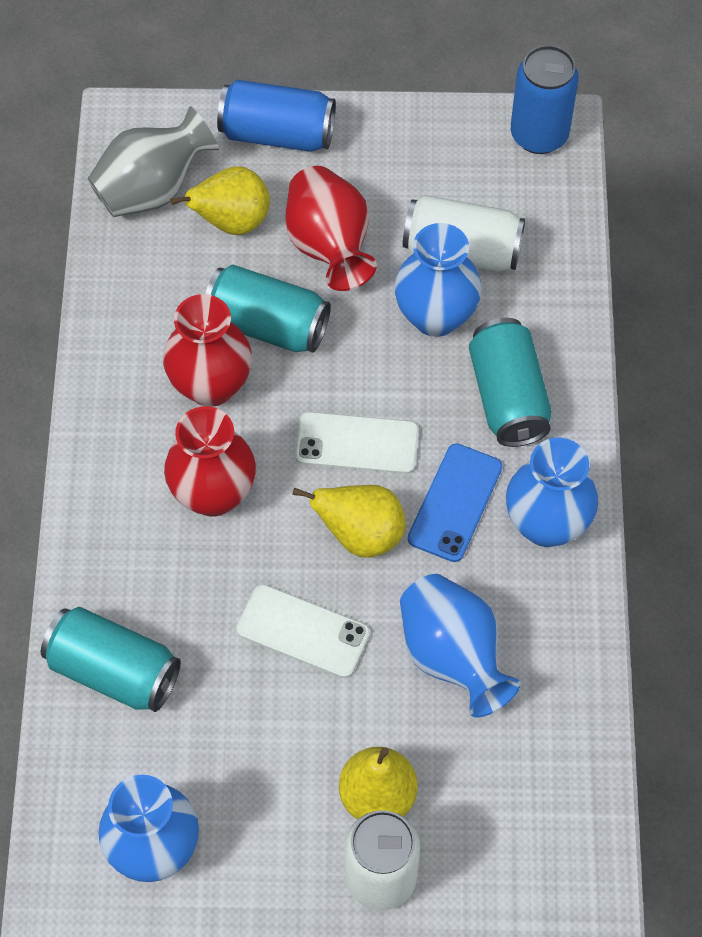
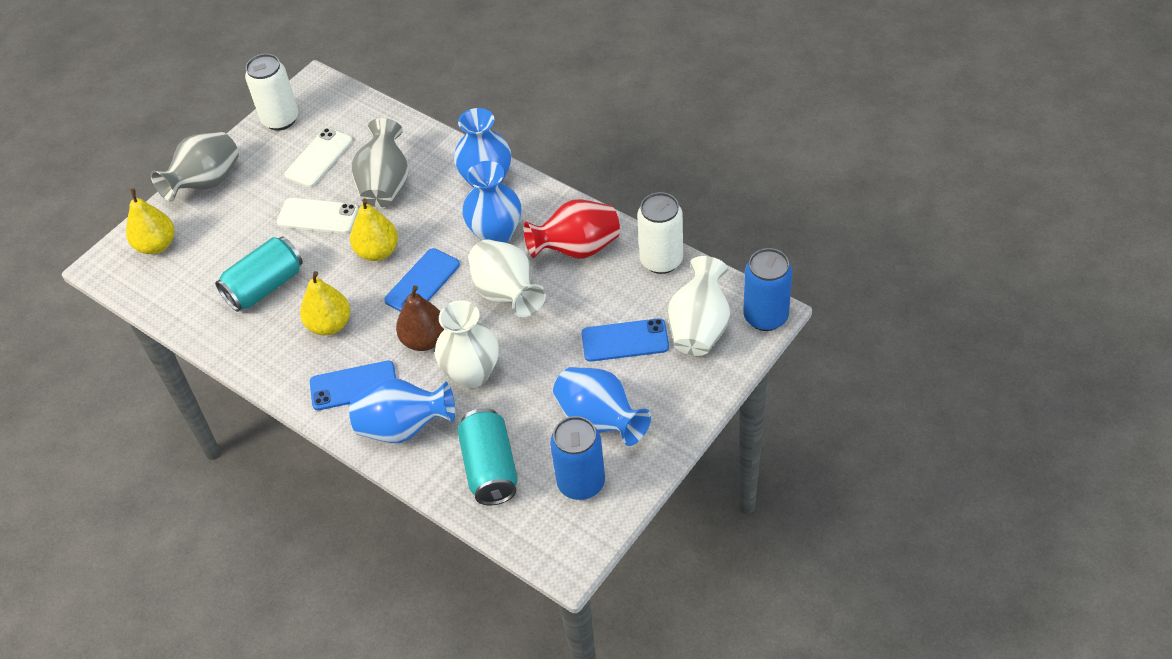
blue phone: [408,443,502,562] = 1 -> [310,361,396,410] [384,248,460,312] [582,318,669,362] = 3
brown pear: none = 0 -> [396,285,444,351] = 1
grey vase: [88,106,219,217] = 1 -> [151,132,239,202] [352,118,409,207] = 2
red vase: [163,294,252,407] [164,406,256,516] [285,166,377,291] = 3 -> [524,199,620,259] = 1
turquoise can: [41,607,181,712] [205,265,331,353] [469,318,552,447] = 3 -> [215,236,303,312] [457,408,518,505] = 2
white vase: none = 0 -> [435,300,499,388] [468,239,546,317] [668,256,730,356] = 3

